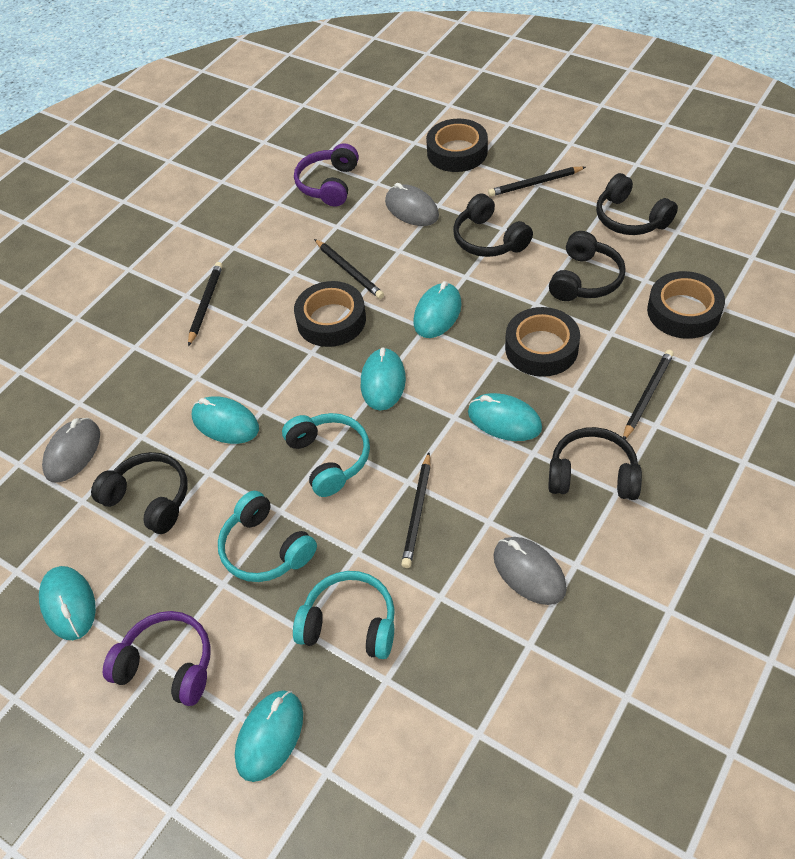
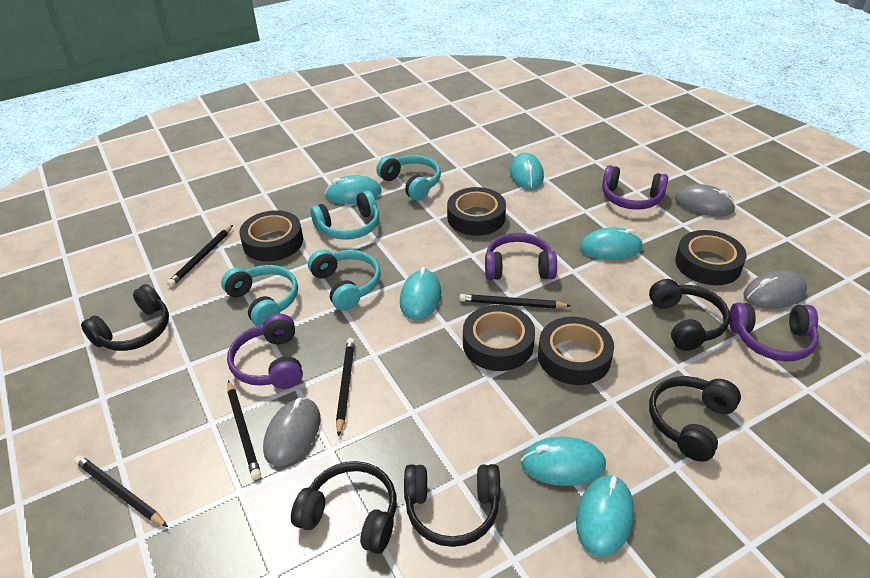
black tape: [294,281,366,347] [426,119,488,172] [505,307,580,377] [647,271,725,339] = 4 -> [239,210,303,262] [447,187,506,236] [463,305,535,371] [538,317,614,385] [675,230,747,285] = 5
purple headphones: [103,611,211,706] [294,143,359,207] = 2 -> [227,314,303,389] [485,233,557,280] [602,165,668,210] [729,303,819,362] = 4
turquoise headphones: [218,491,317,582] [282,413,370,497] [293,571,395,659] = 3 -> [221,265,298,326] [308,250,381,311] [310,191,379,240] [376,155,441,201] = 4

